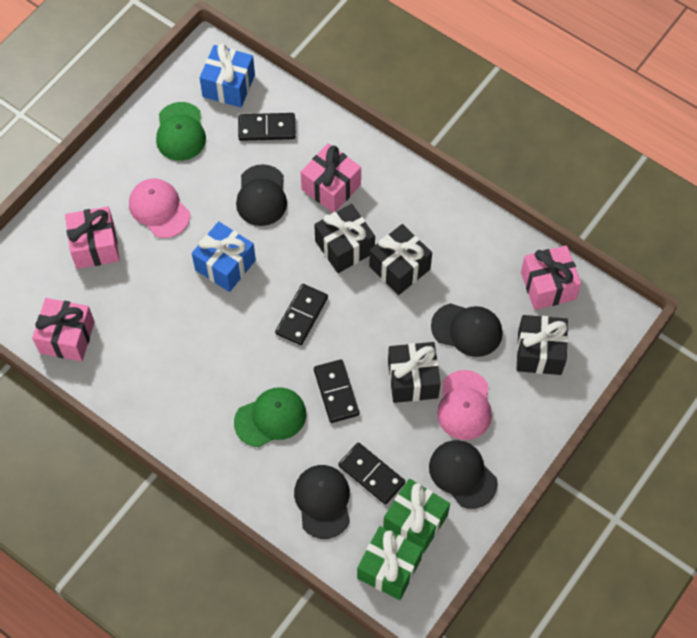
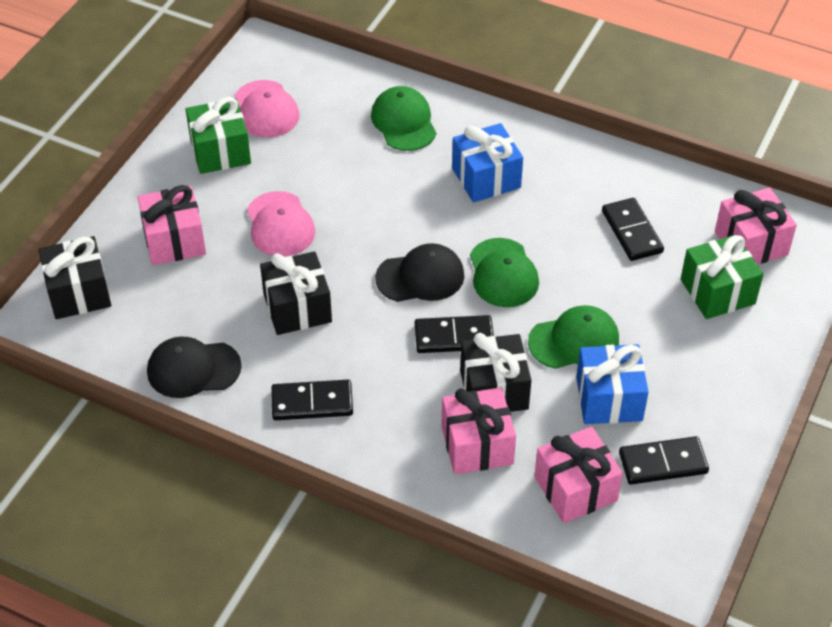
black cap: [236,164,287,226] [294,465,350,539] [429,440,498,509] [431,303,503,357] = 4 -> [147,337,242,398] [375,243,464,302] = 2
black gift: [314,204,375,273] [369,224,432,295] [388,342,441,403] [516,315,568,375] = 4 -> [39,236,111,319] [260,251,332,335] [460,333,531,412] = 3
green cap: [156,102,206,161] [234,387,306,447] = 2 -> [371,86,436,151] [470,238,539,307] [528,305,619,369] = 3

